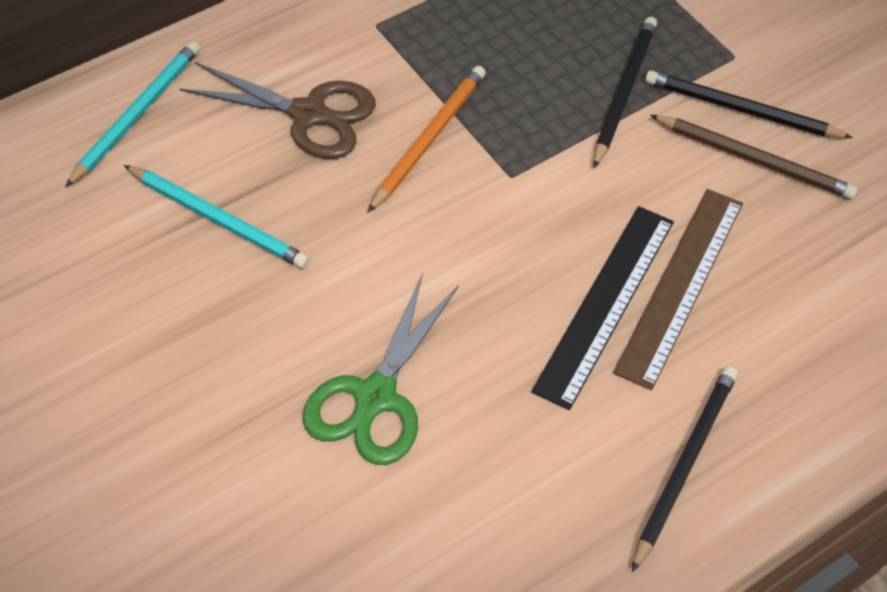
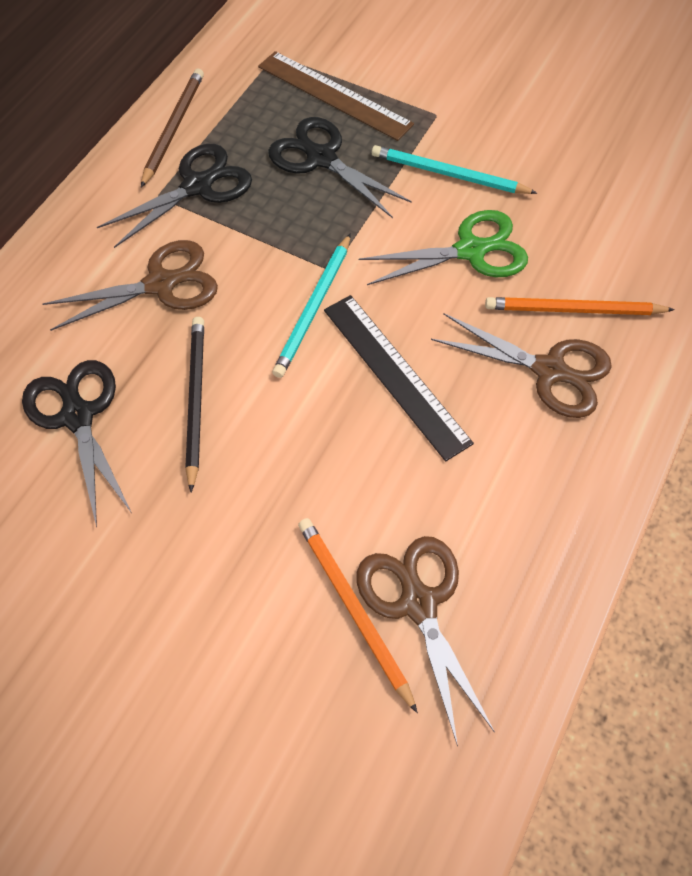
black pencil: [593,17,657,168] [632,366,738,572] [645,71,853,138] = 3 -> [185,317,204,492] = 1
black scissors: none = 0 -> [22,360,132,527] [97,144,252,248] [268,117,412,218] = 3
brown scissors: [180,62,376,159] = 1 -> [43,240,218,331] [357,536,495,747] [431,313,612,418] = 3
orange pencil: [368,66,486,212] = 1 -> [298,518,418,713] [485,297,675,315] = 2

